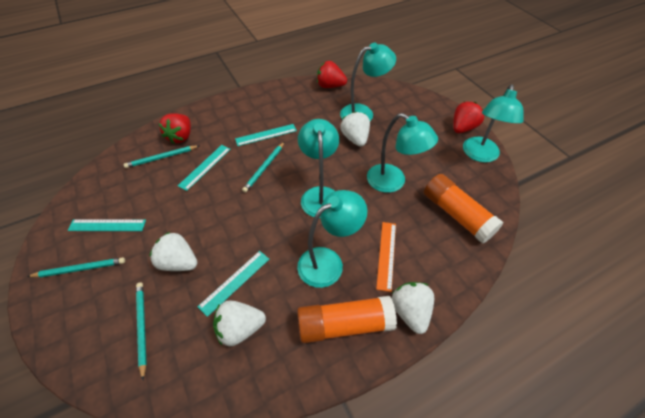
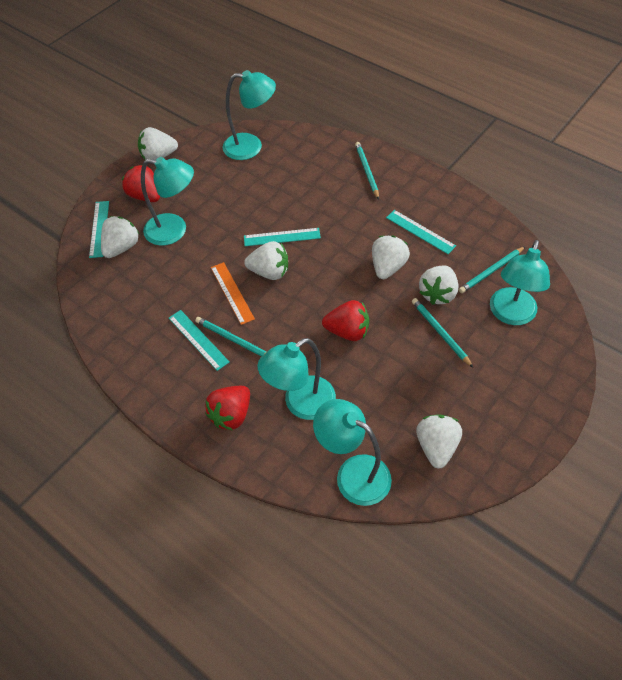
orange glue stick: [297,296,397,343] [424,174,504,244] = 2 -> none = 0
white strawberry: [150,232,198,271] [213,300,266,347] [340,111,370,147] [391,282,434,334] = 4 -> [101,216,139,258] [138,127,178,160] [244,241,288,280] [372,235,410,279] [416,414,462,469] [419,265,458,305] = 6

